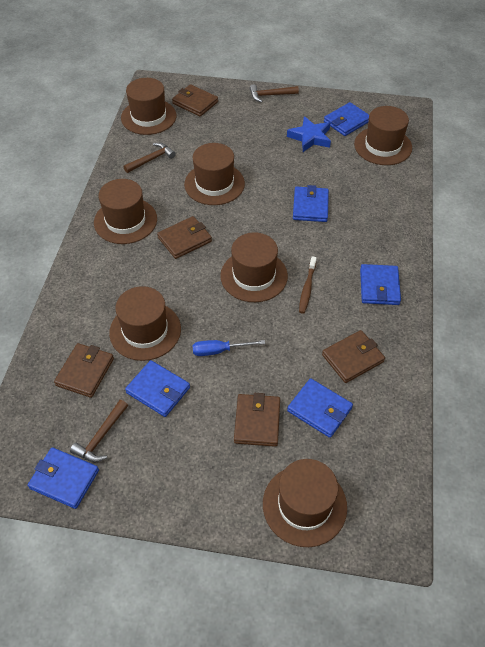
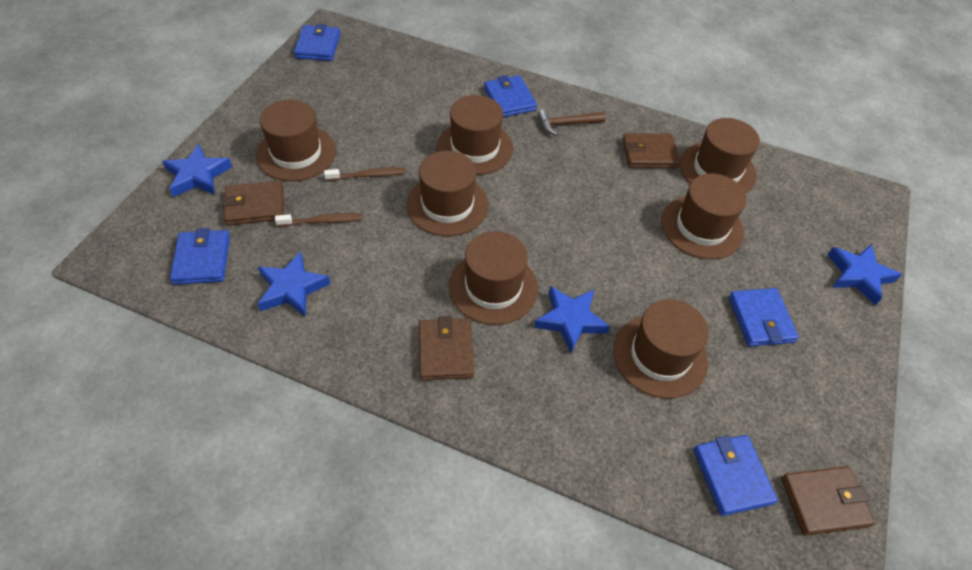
blue screwdriver: [192,340,265,356] = 1 -> none = 0
blue star: [287,116,331,152] = 1 -> [162,144,232,197] [258,251,331,317] [534,286,610,353] [827,244,902,305] = 4
blue wallet: [28,447,99,509] [125,360,190,417] [287,378,353,438] [293,185,329,222] [324,102,369,136] [360,264,401,305] = 6 -> [170,228,230,285] [294,24,340,61] [484,75,537,117] [694,435,778,516] [729,288,799,347] = 5
brown hammer: [70,400,128,462] [123,143,176,173] [249,84,299,103] = 3 -> [538,109,606,136] = 1
brown toothbrush: [299,256,317,314] = 1 -> [275,213,363,226] [324,167,406,181] = 2
brown wallet: [54,343,114,398] [157,216,212,259] [172,84,218,116] [234,393,280,447] [322,330,385,383] = 5 -> [222,180,284,226] [419,316,474,380] [622,133,680,168] [781,466,875,535] = 4

